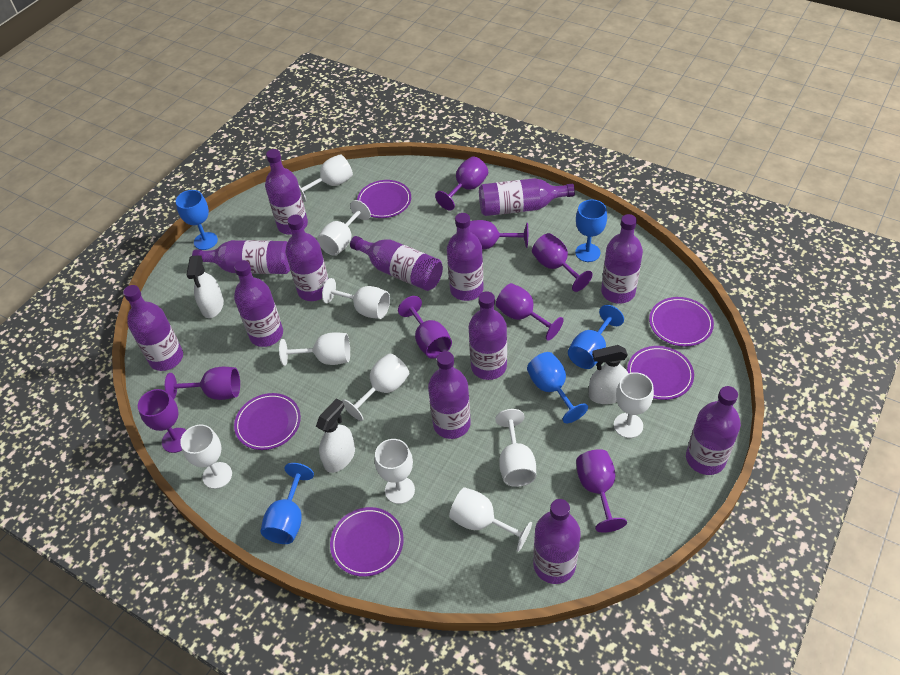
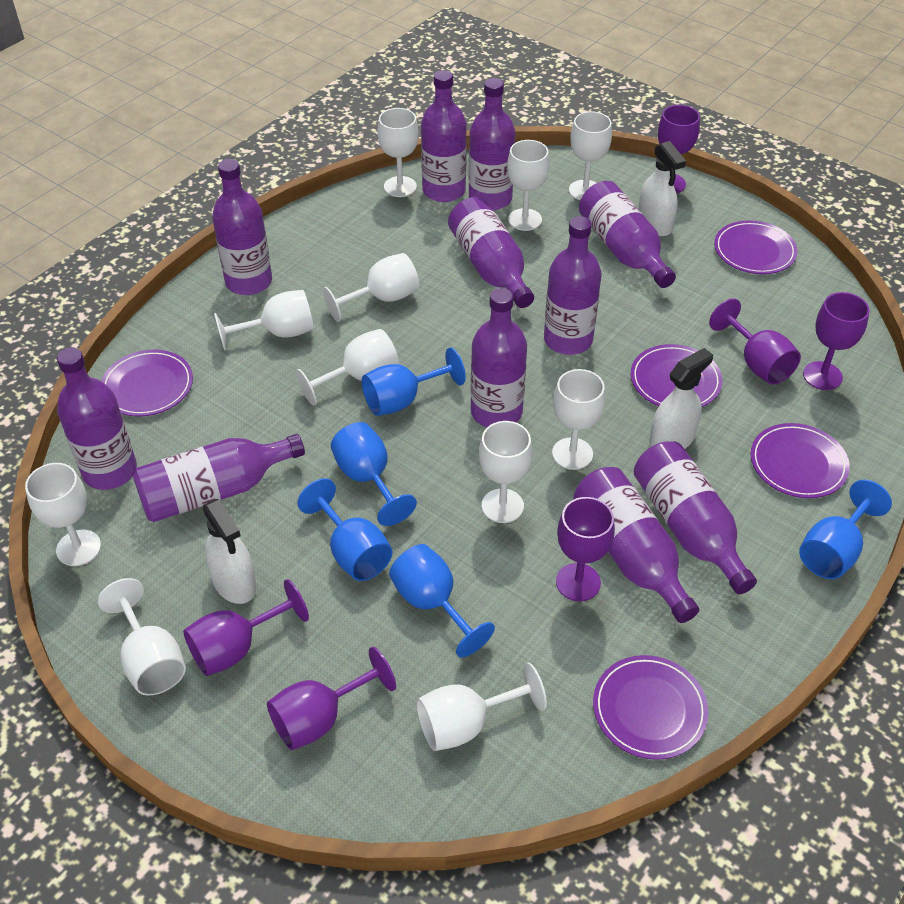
purple bottle: [123,285,183,371] [192,240,290,274] [234,260,283,347] [265,149,308,235] [286,215,328,301] [350,236,443,291] [428,351,471,439] [447,213,484,301] [469,291,507,380] [479,178,575,216] [533,499,581,584] [601,214,643,304] [686,386,741,475] = 13 -> [57,347,137,490] [132,434,305,522] [212,159,272,295] [421,70,467,202] [448,197,534,308] [469,78,516,210] [471,288,527,427] [544,216,602,355] [573,467,699,623] [579,181,676,288] [634,441,757,594] = 11
purple goblet: [138,389,186,453] [165,367,240,400] [398,296,452,359] [435,157,488,211] [469,220,528,250] [496,283,563,341] [532,233,593,292] [576,449,627,533] = 8 -> [183,579,309,676] [267,647,396,750] [556,497,615,601] [658,105,700,193] [709,298,801,385] [803,292,870,390] = 6
white goblet: [180,425,232,489] [279,332,350,366] [299,154,353,202] [317,200,371,256] [322,278,390,319] [342,353,409,421] [375,439,415,504] [449,487,532,552] [495,409,536,487] [614,372,654,438] = 10 -> [25,463,101,566] [98,578,186,695] [214,290,314,350] [296,329,399,406] [323,253,419,322] [378,108,419,197] [416,662,547,751] [479,421,533,523] [507,140,550,231] [552,369,605,470] [569,111,612,200] = 11

